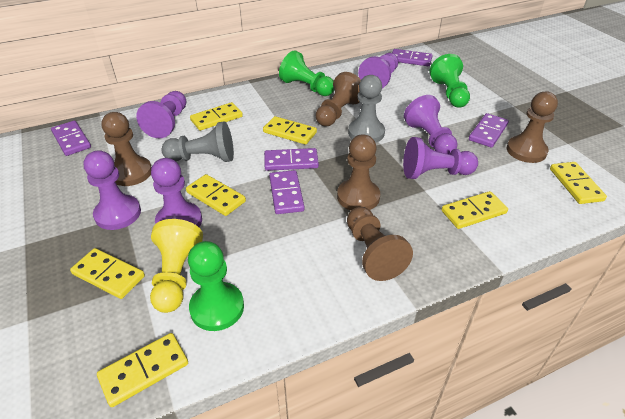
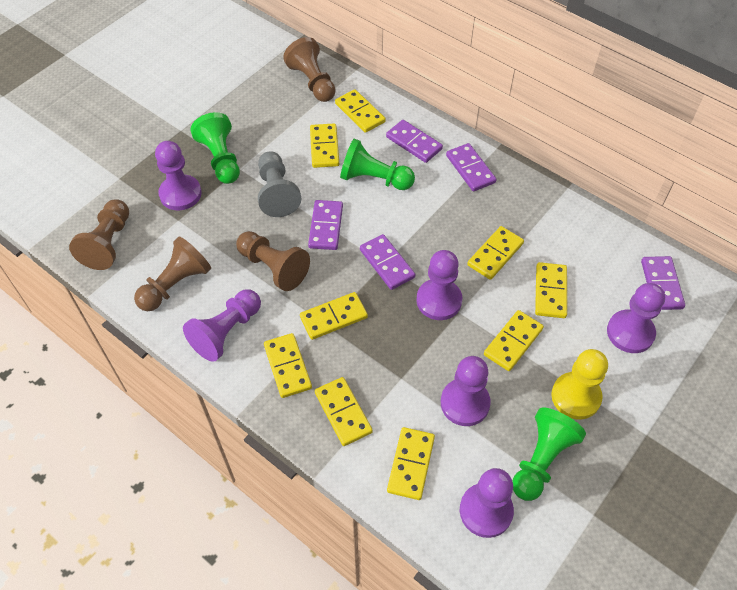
brown pawn: [101,112,152,186] [316,72,361,126] [337,134,380,210] [347,207,413,281] [507,91,558,163] = 5 -> [69,199,129,270] [134,236,211,311] [236,231,310,291] [283,37,336,102] = 4
grey pawn: [162,121,234,162] [348,75,385,143] = 2 -> [258,152,301,217] = 1
yellow domino: [70,248,145,299] [97,333,188,407] [186,174,246,216] [190,102,243,131] [263,116,317,145] [441,191,508,229] [550,162,607,204] = 7 -> [264,333,312,398] [300,292,368,340] [310,123,339,168] [315,377,373,446] [335,89,386,133] [387,427,435,500] [467,226,524,280] [484,310,544,371] [535,262,567,318] = 9

